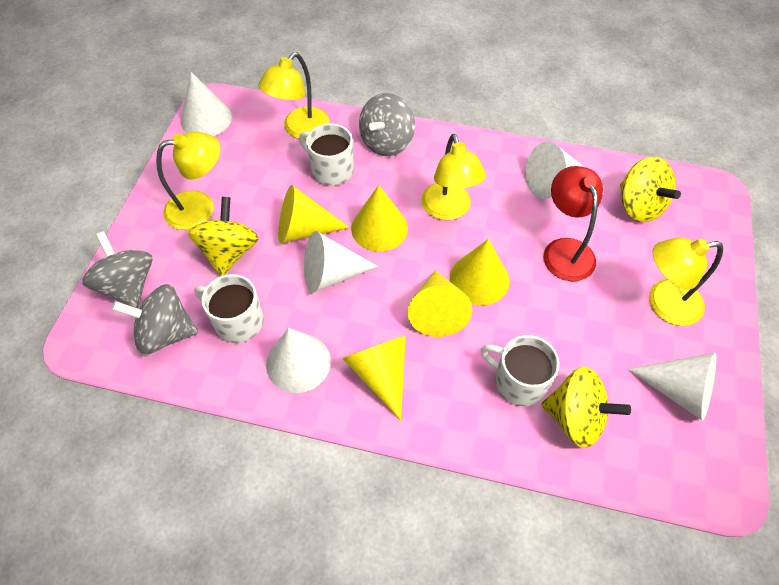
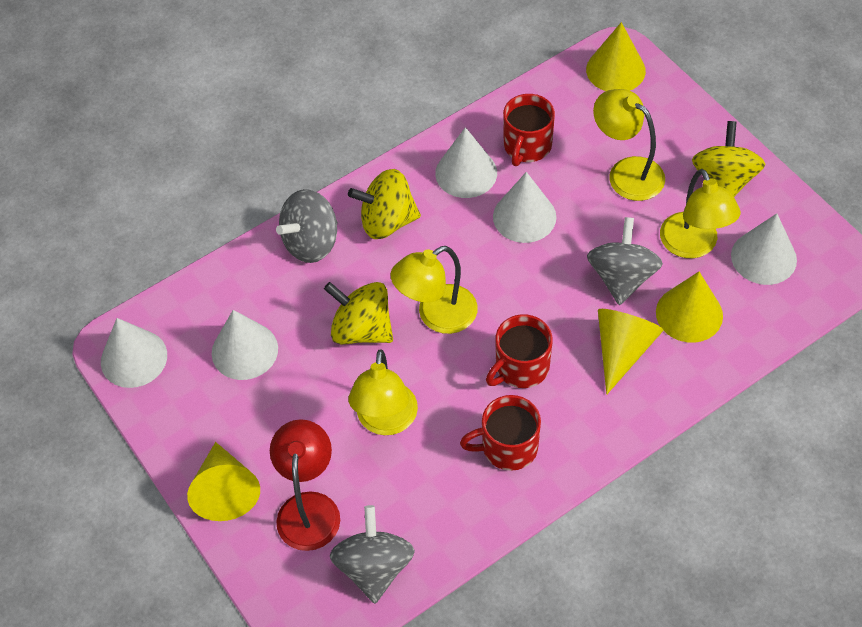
red mug: none = 0 -> [460,395,541,471] [486,314,553,388] [503,94,555,166] = 3
white mug: [194,274,264,343] [299,123,354,186] [481,335,559,406] = 3 -> none = 0
yellow cone: [278,185,350,243] [343,336,406,421] [351,185,408,252] [408,270,472,337] [450,239,509,305] = 5 -> [187,442,260,521] [586,22,646,91] [598,309,664,395] [656,272,723,343] = 4

